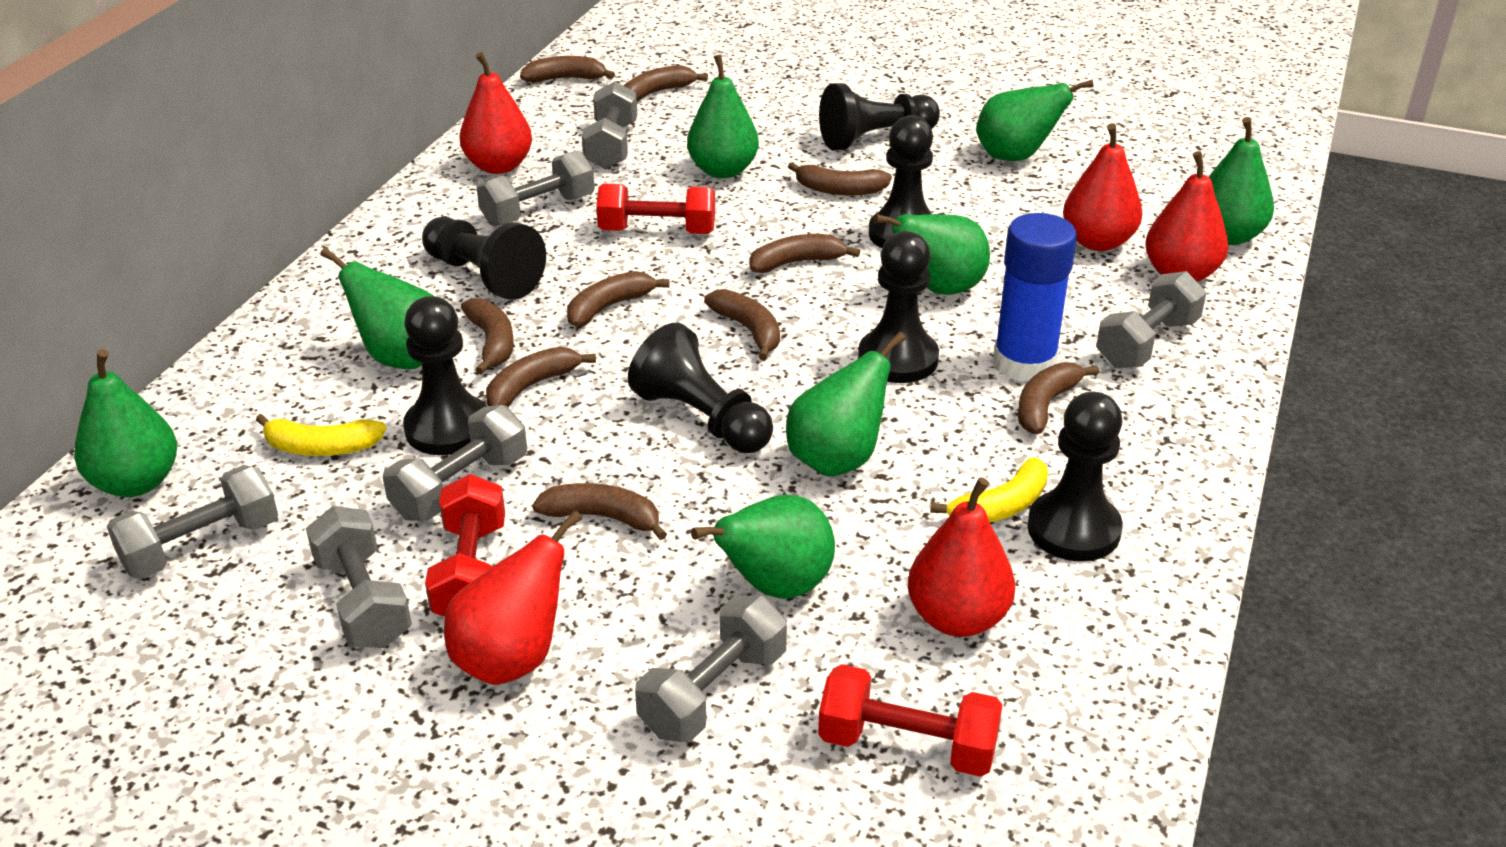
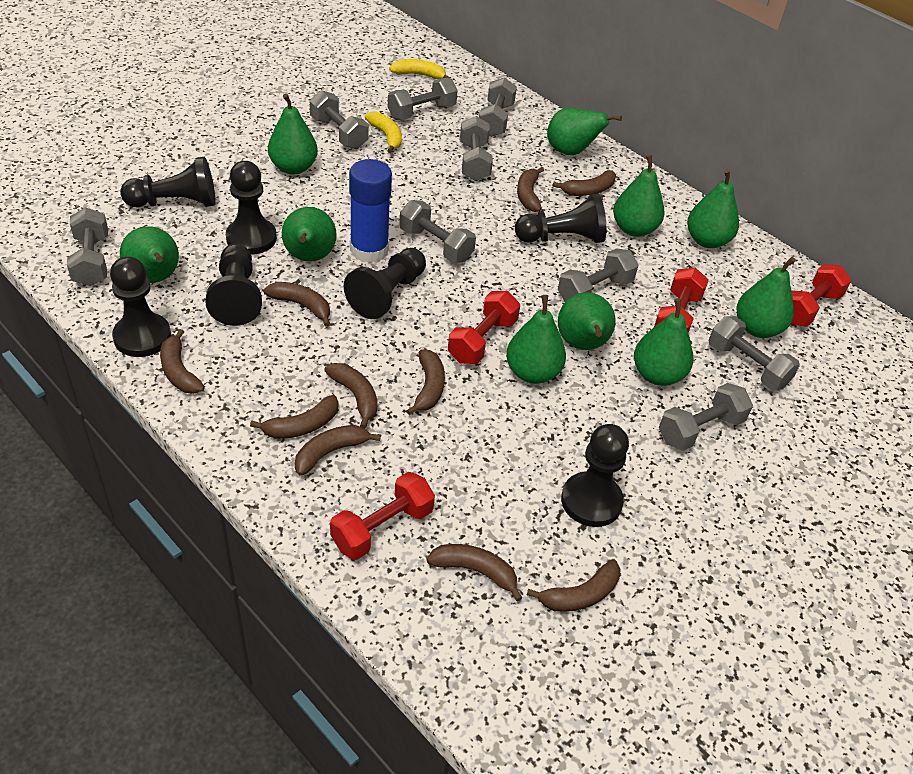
green pear: [74,349,177,497] [320,248,433,369] [687,54,759,178] [691,494,835,599] [786,332,906,477] [874,214,990,295] [976,79,1094,161] [1209,117,1274,245] = 8 -> [120,226,179,283] [268,93,318,174] [282,207,337,262] [506,295,566,384] [547,108,622,155] [558,292,616,350] [613,155,665,237] [634,298,693,386] [687,169,739,248] [736,257,796,338] = 10
grey dumbbell: [107,465,278,579] [306,506,412,648] [383,405,527,521] [477,150,595,227] [582,81,637,169] [635,595,787,742] [1096,271,1206,368] = 7 -> [67,207,108,286] [310,90,369,149] [388,78,458,120] [399,200,476,263] [460,116,493,181] [479,77,517,137] [558,248,638,302] [659,383,753,451] [709,316,800,390] = 9
red dumbbell: [425,474,505,617] [596,183,715,234] [818,664,1003,777] = 3 -> [330,472,435,560] [448,291,520,364] [654,267,709,333] [791,264,852,327] = 4
red pear: [444,510,582,685] [460,52,532,174] [908,477,1015,637] [1063,123,1142,251] [1145,151,1228,282] = 5 -> none = 0

